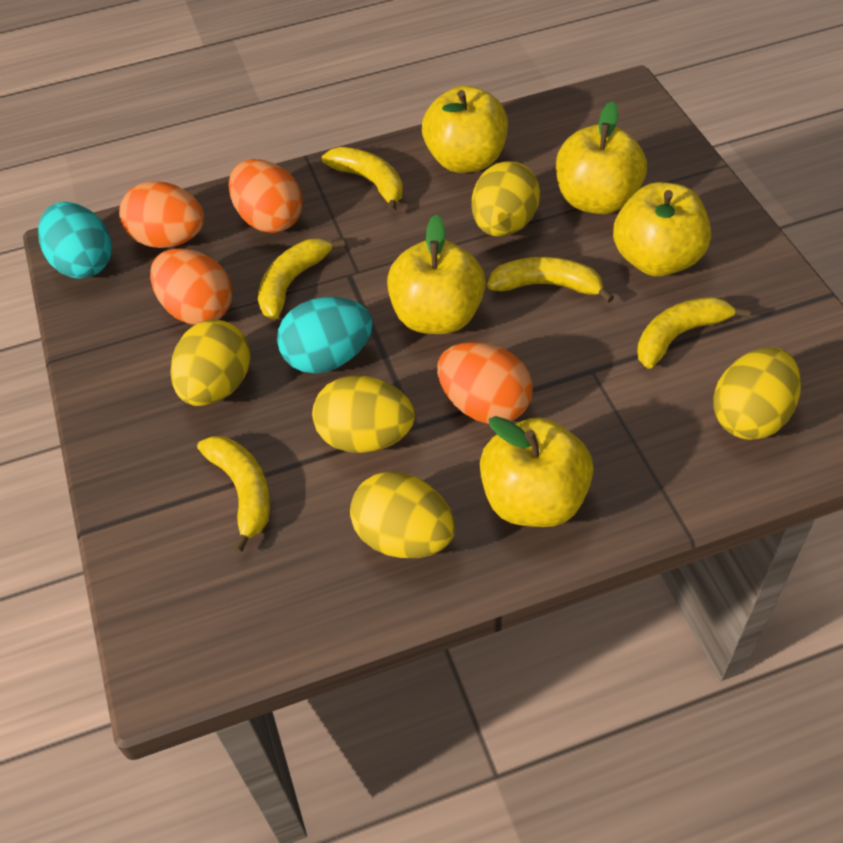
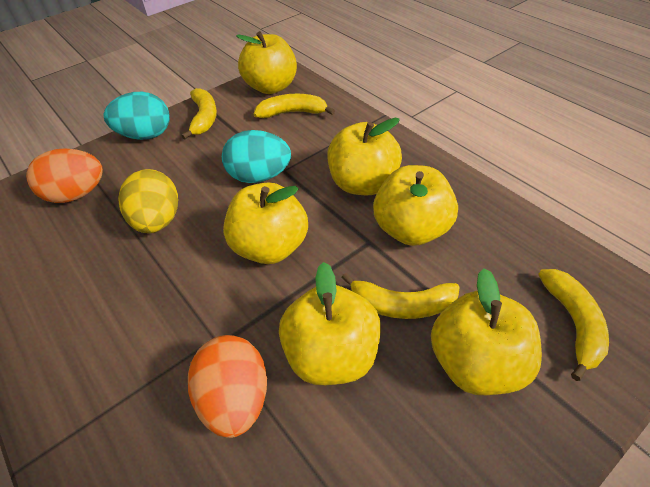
orange egg: [119,181,204,248] [150,249,233,325] [229,159,303,233] [437,342,533,424] = 4 -> [26,148,103,203] [188,335,267,438] = 2
yellow apple: [387,214,486,334] [422,86,508,173] [480,416,594,527] [556,101,647,214] [613,182,711,277] = 5 -> [223,183,308,264] [236,31,297,94] [279,262,381,385] [327,118,402,195] [373,165,458,246] [431,268,542,395] = 6
yellow banana: [197,436,270,554] [258,238,345,320] [322,147,403,214] [487,257,614,303] [637,297,750,369] = 5 -> [181,88,217,139] [254,94,335,118] [341,273,460,319] [538,269,609,381] = 4
yellow egg: [170,319,251,406] [312,375,415,453] [350,471,455,558] [472,161,540,237] [713,347,801,440] = 5 -> [118,169,178,233] = 1

